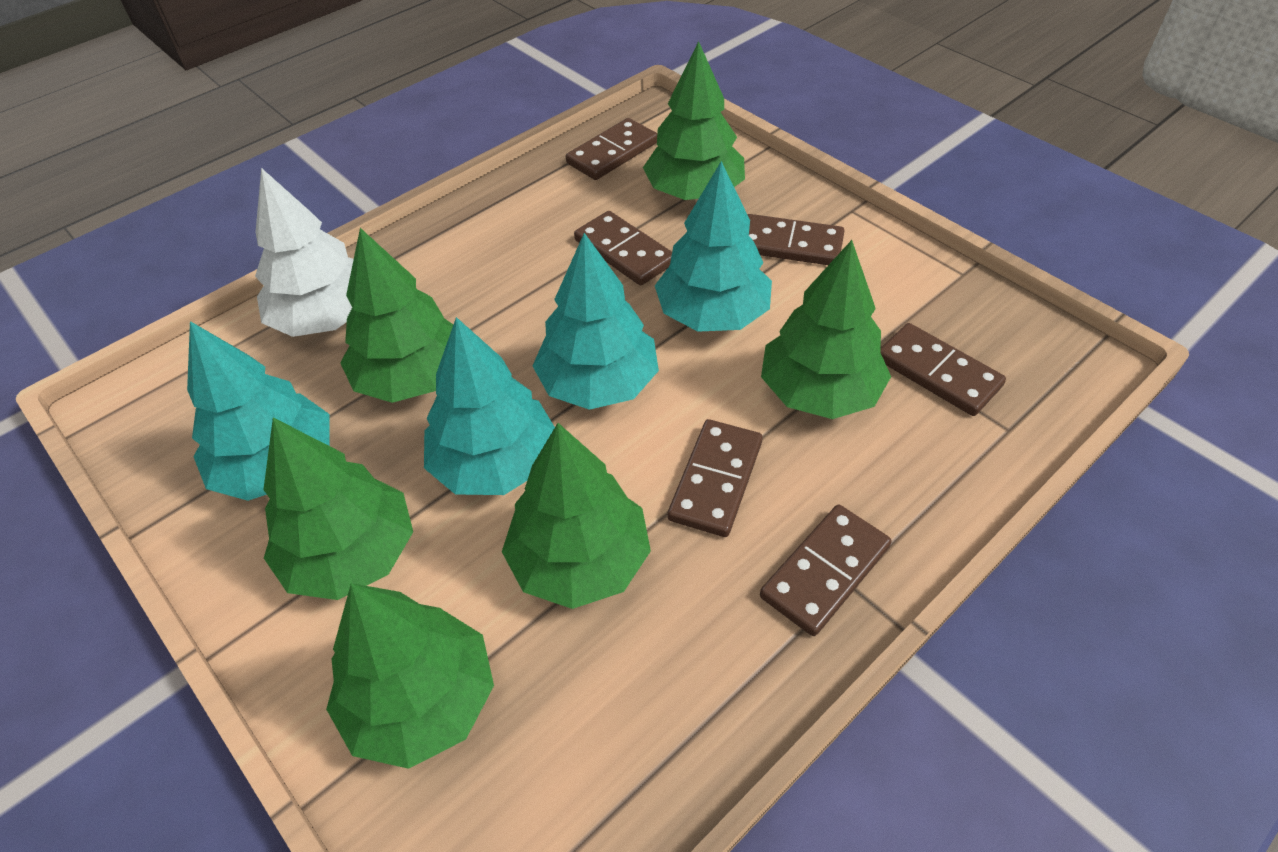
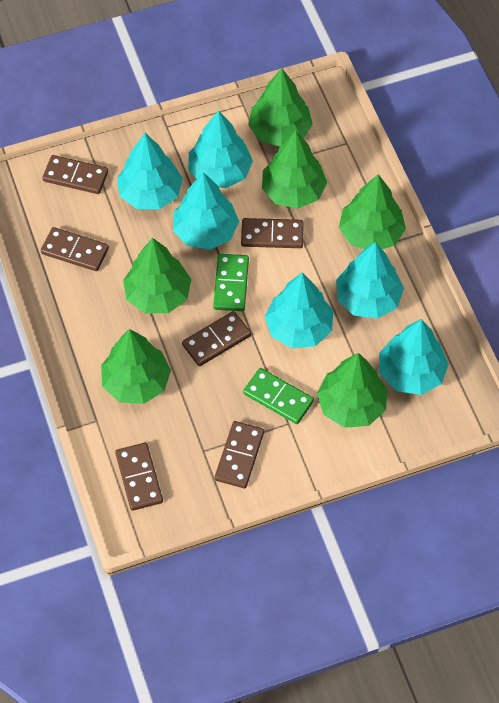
green domino: none = 0 -> [213,254,249,311] [243,368,314,424] = 2
turquoise tree: [187,321,329,501] [424,317,555,495] [533,233,659,410] [655,161,772,332] = 4 -> [117,133,183,209] [173,172,239,250] [188,110,253,188] [265,273,333,348] [336,242,404,319] [379,319,449,395] = 6
white tree: [255,168,354,337] = 1 -> none = 0

